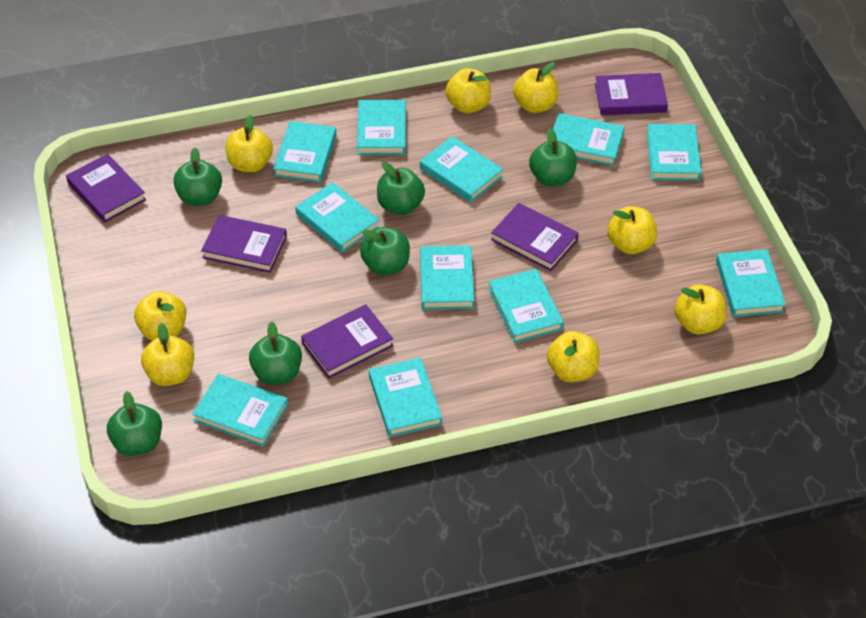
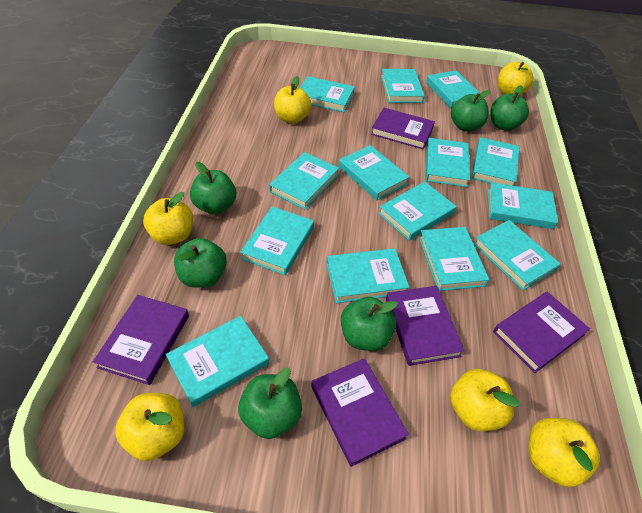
turquoise book: [192,374,288,447] [273,121,336,183] [295,182,379,252] [357,100,406,155] [369,358,442,437] [420,136,503,202] [420,245,474,310] [488,269,564,343] [553,113,624,166] [647,124,702,181] [716,249,786,317] = 11 -> [166,316,269,407] [240,207,314,275] [269,152,339,210] [300,76,355,112] [326,248,410,303] [338,145,410,200] [378,182,457,241] [381,69,425,103] [419,227,489,291] [425,138,470,187] [426,70,480,109] [471,137,520,186] [473,220,560,290] [488,182,558,229] = 14
yellow apple: [134,291,186,341] [141,323,194,386] [225,115,273,172] [445,68,491,113] [513,62,559,113] [547,331,600,382] [607,206,657,254] [674,284,726,334] = 8 -> [115,393,185,461] [143,192,193,245] [274,76,311,124] [450,369,520,431] [498,62,534,94] [528,418,600,487] = 6

